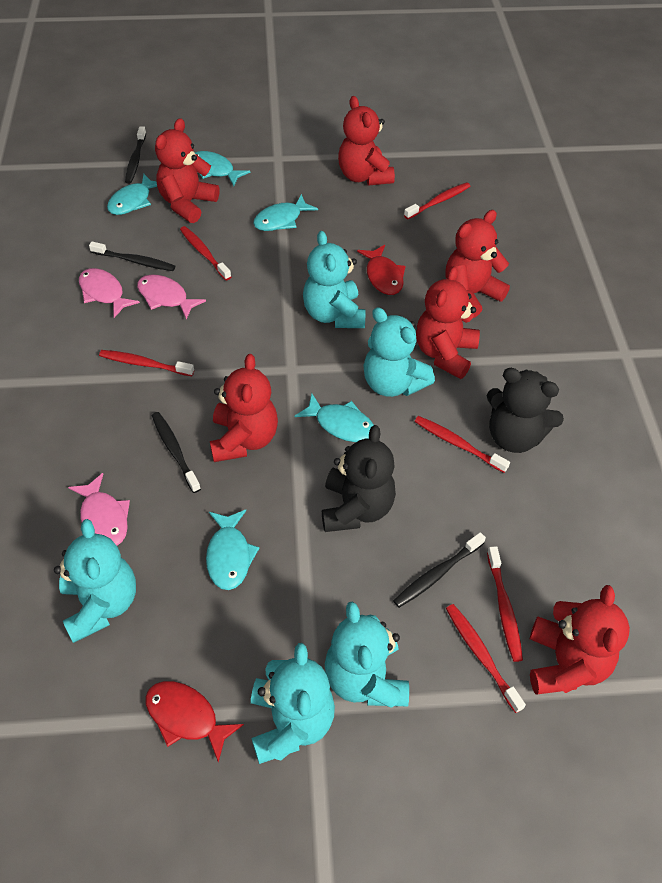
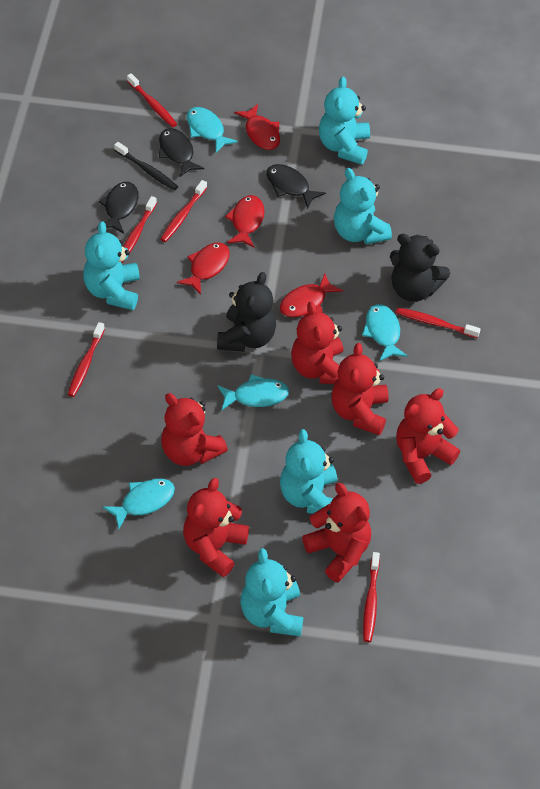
black fish: none = 0 -> [97,182,139,234] [159,128,204,178] [266,164,326,209] = 3
black toothbrush: [89,241,175,271] [125,126,146,184] [152,412,201,493] [393,532,486,608] = 4 -> [114,142,178,190] = 1
pink fish: [68,473,130,546] [79,268,140,318] [137,274,206,319] = 3 -> none = 0
red fish: [145,681,244,762] [357,245,406,295] = 2 -> [177,242,230,295] [225,195,264,248] [234,104,280,150] [280,273,343,318] = 4
turquoise fish: [107,174,157,215] [195,151,250,186] [206,510,259,590] [253,194,318,231] [295,393,374,442] = 5 -> [103,479,175,530] [187,107,238,153] [218,374,289,410] [362,304,408,361] = 4

